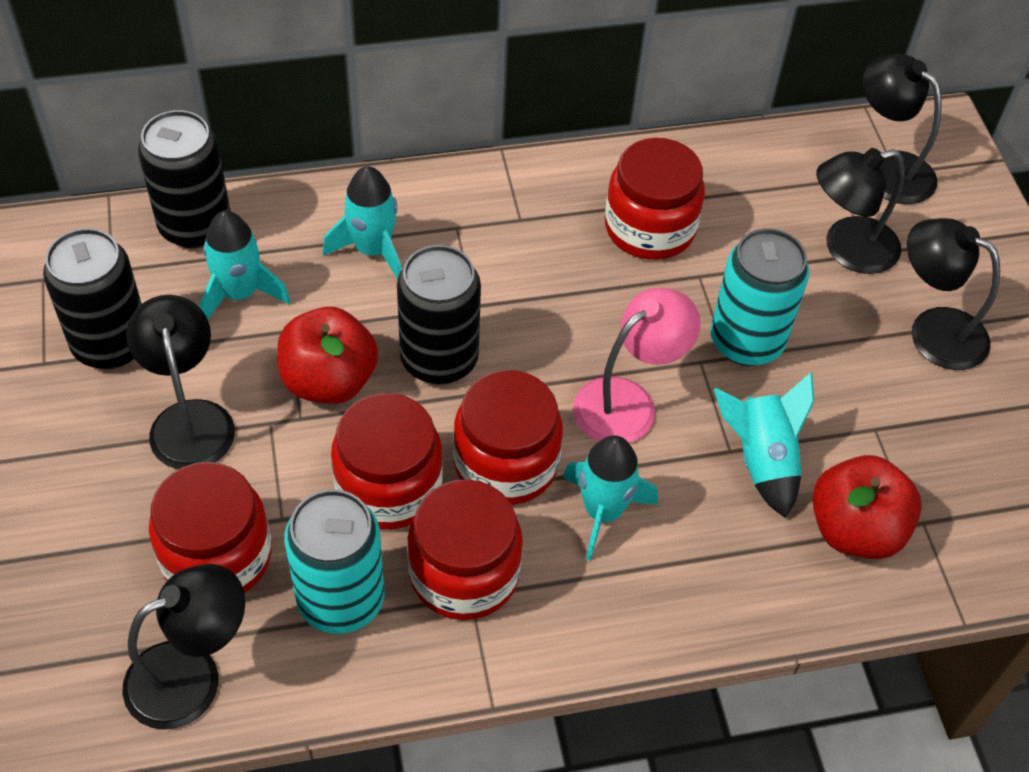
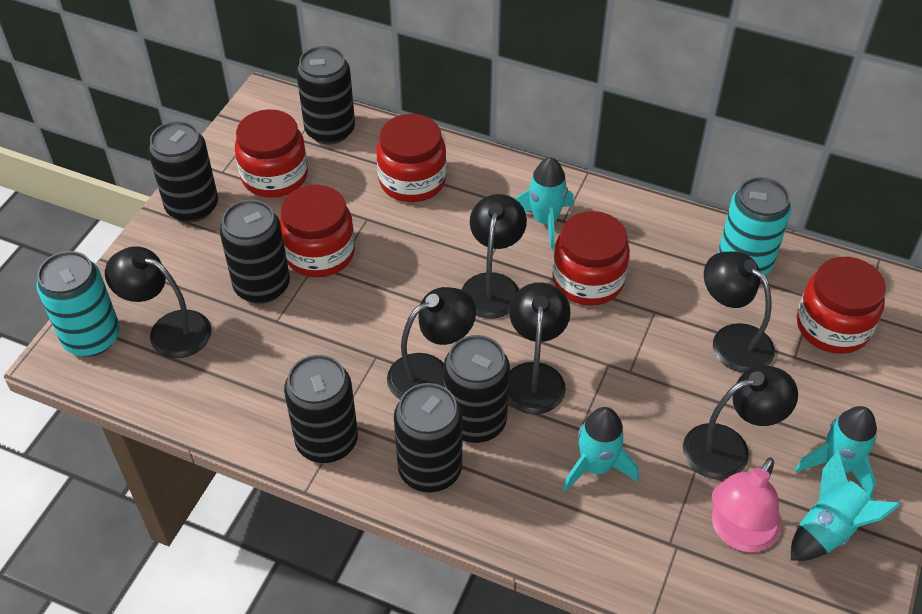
black can: [43,228,142,369] [138,110,230,248] [397,245,481,385] = 3 -> [148,121,218,223] [220,200,290,304] [284,355,358,463] [296,46,355,144] [394,383,462,492] [443,335,510,443] = 6
black lamp: [122,564,245,730] [126,295,235,470] [816,148,905,274] [862,54,942,204] [907,218,1000,370] = 5 -> [105,246,212,358] [387,287,476,399] [462,194,527,319] [508,282,570,414] [683,365,798,480] [704,252,775,373] = 6
red apple: [277,307,378,404] [812,455,922,559] = 2 -> none = 0

